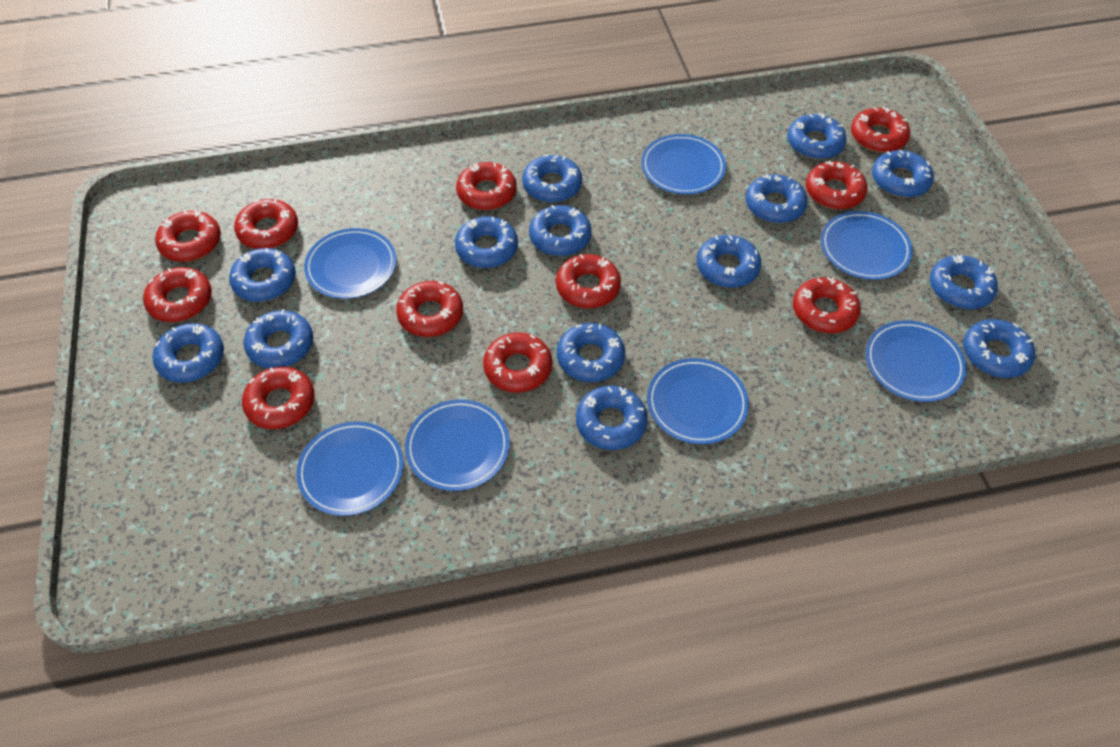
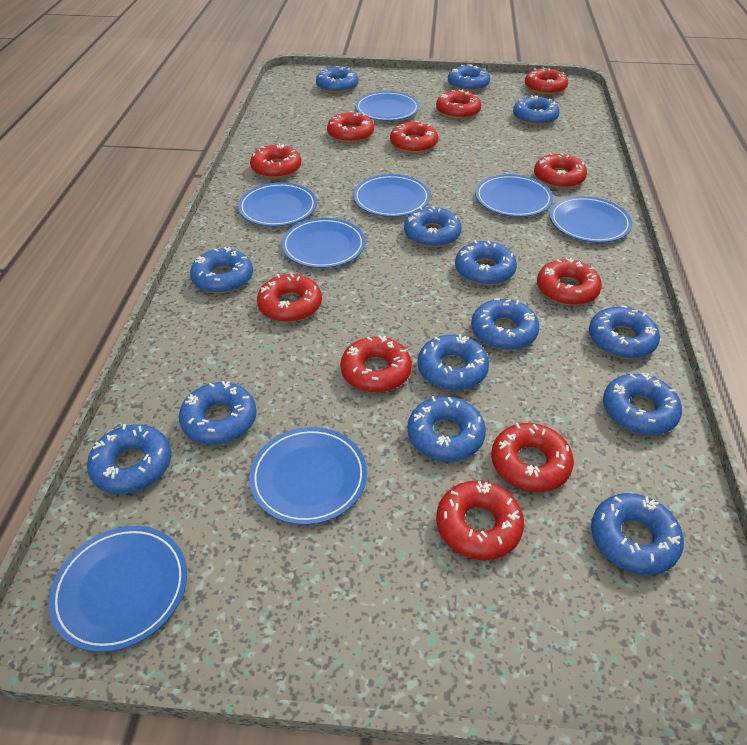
blue plate: [296,421,404,516] [304,228,397,299] [405,400,510,491] [641,134,726,194] [647,358,749,444] [821,211,913,280] [866,320,967,402] = 7 -> [48,526,187,652] [238,182,317,227] [249,427,367,525] [281,218,365,268] [353,174,430,217] [355,91,419,121] [475,174,553,217] [550,196,632,243] = 8

